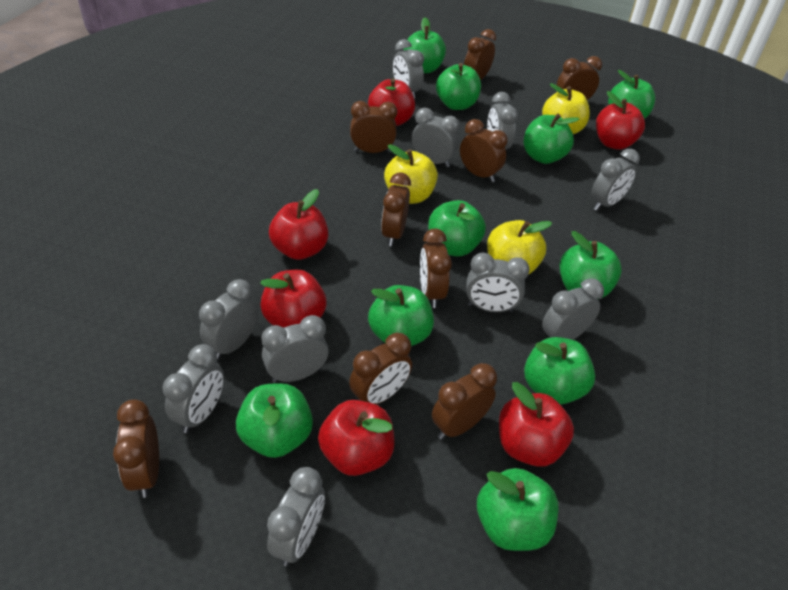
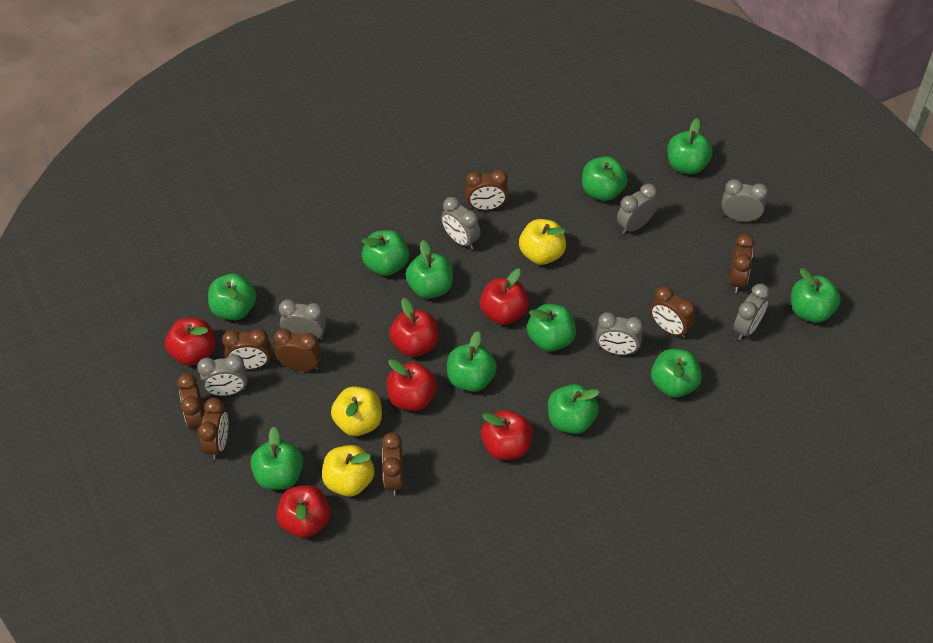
brown clock: [113,399,159,498] [349,333,412,405] [350,101,397,153] [381,173,411,246] [420,229,452,308] [432,363,497,440] [460,119,508,182] [464,29,496,80] [557,56,602,100] = 9 -> [177,373,204,434] [198,398,228,460] [222,329,271,369] [273,328,322,371] [382,432,403,495] [465,169,508,210] [650,286,695,338] [729,234,754,293] = 8
green apple: [236,383,313,458] [368,285,434,346] [404,17,446,73] [428,200,486,257] [436,63,481,110] [477,468,559,551] [524,113,579,164] [524,337,595,405] [560,231,622,299] [608,70,655,119] = 10 -> [208,274,257,320] [251,427,304,490] [361,230,409,276] [405,240,453,299] [447,331,497,392] [527,304,576,351] [548,384,600,434] [582,156,628,201] [651,349,702,398] [667,118,713,174] [791,268,841,323] = 11
grey clock: [162,344,224,433] [199,279,258,360] [261,315,329,383] [267,467,325,566] [393,39,424,99] [412,108,460,167] [466,252,530,312] [487,92,518,150] [542,278,604,340] [592,149,640,211] = 10 -> [197,354,248,396] [279,299,326,340] [441,197,481,250] [596,312,644,355] [617,184,657,234] [721,179,768,222] [734,284,770,340] = 7

